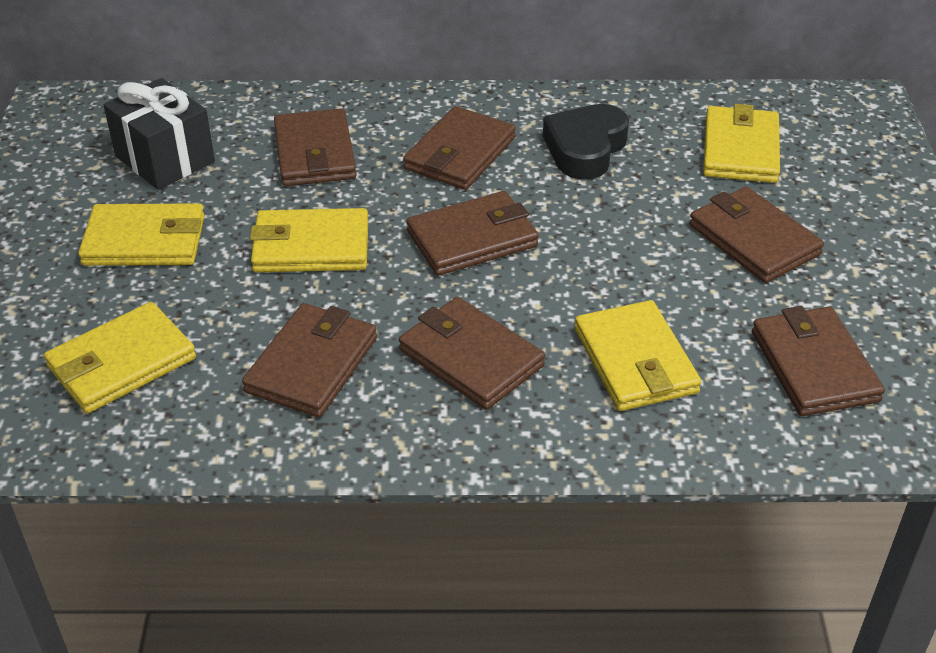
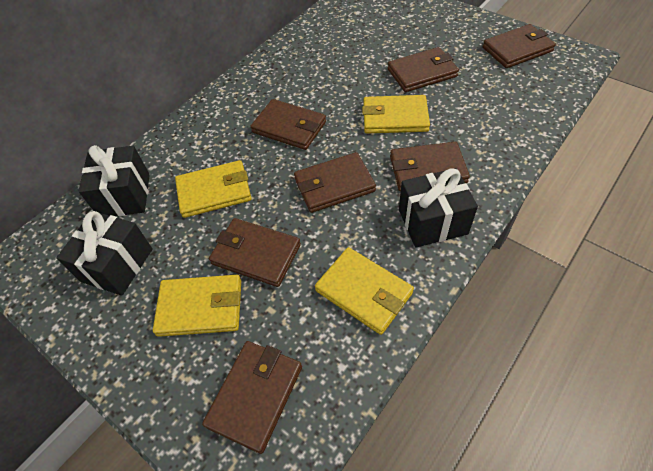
black gift: [104,78,215,190] = 1 -> [56,211,153,296] [79,145,150,216] [399,168,478,247] = 3
black heart: [543,104,629,180] = 1 -> none = 0
yellow wallet: [44,302,196,413] [78,203,205,266] [250,208,368,272] [575,300,701,411] [703,104,780,183] = 5 -> [153,275,241,337] [175,160,251,218] [315,247,414,335] [362,95,430,133] = 4

